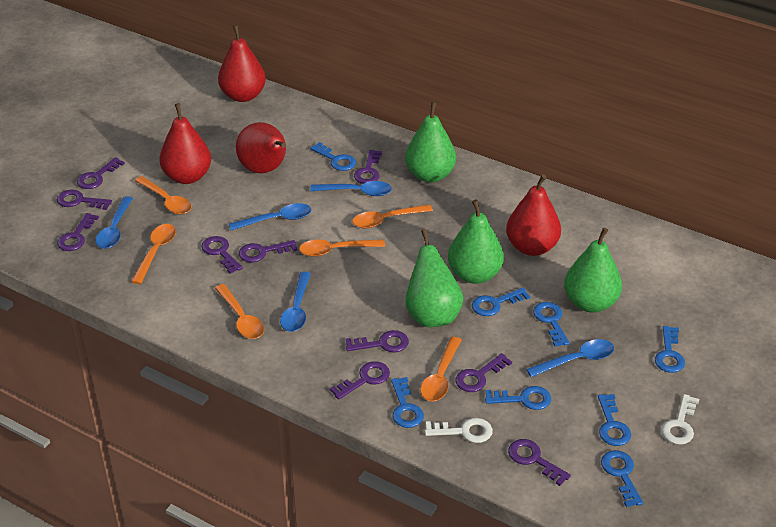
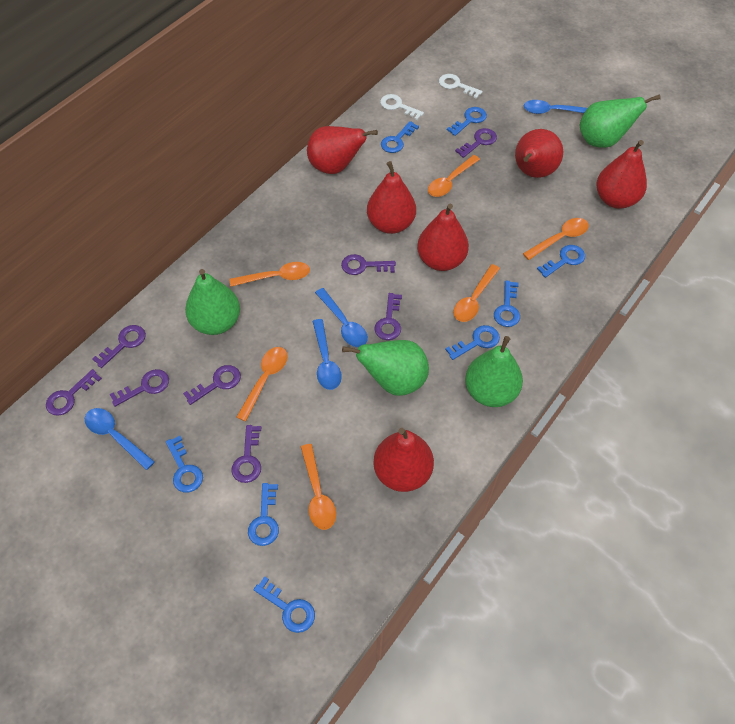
blue spoon: [96,196,133,249] [229,203,311,230] [280,272,311,332] [310,181,392,196] [526,339,614,377] = 5 -> [85,408,155,470] [313,319,342,390] [315,288,368,347] [524,100,587,114] = 4
purple key: [57,190,112,210] [57,213,99,251] [77,157,125,189] [201,236,243,274] [239,240,297,262] [330,361,390,400] [346,330,409,352] [354,150,382,184] [455,353,512,392] [508,439,571,486] = 10 -> [46,369,102,416] [92,325,146,368] [109,369,169,407] [183,365,241,405] [231,425,261,483] [341,254,396,275] [374,293,402,340] [455,128,497,158] = 8
red pear: [160,103,211,184] [218,25,266,102] [236,122,286,173] [506,174,561,256] = 4 -> [307,126,378,174] [367,161,416,234] [373,428,434,492] [417,204,469,271] [515,129,563,178] [596,140,647,209] = 6

